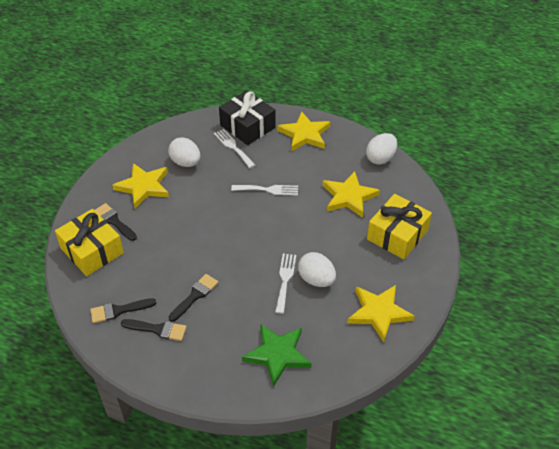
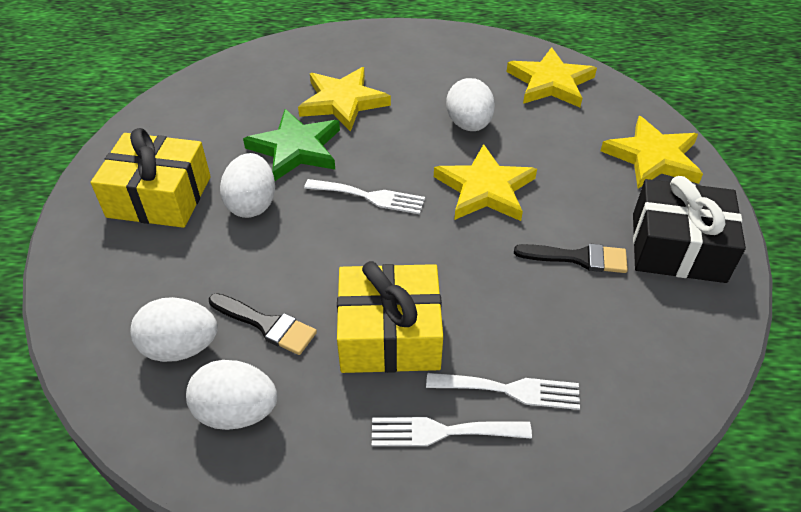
black brush: [90,298,156,323] [95,203,137,241] [121,319,187,341] [169,274,218,322] = 4 -> [209,293,317,355] [514,244,628,273] = 2
white egg: [168,137,200,167] [298,252,336,287] [366,133,397,165] = 3 -> [130,297,218,362] [186,360,278,430] [220,153,275,218] [446,78,495,131] = 4

